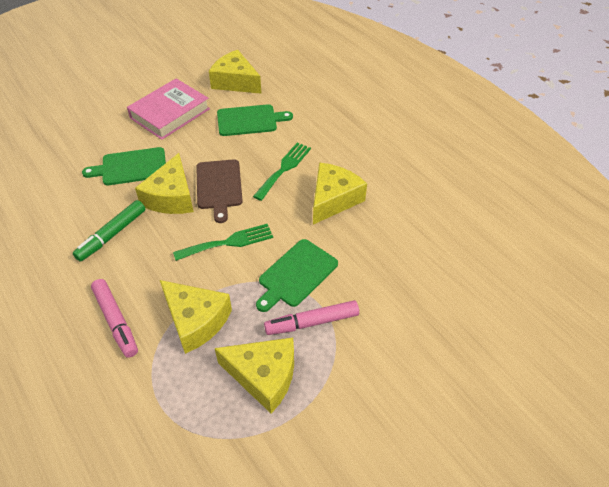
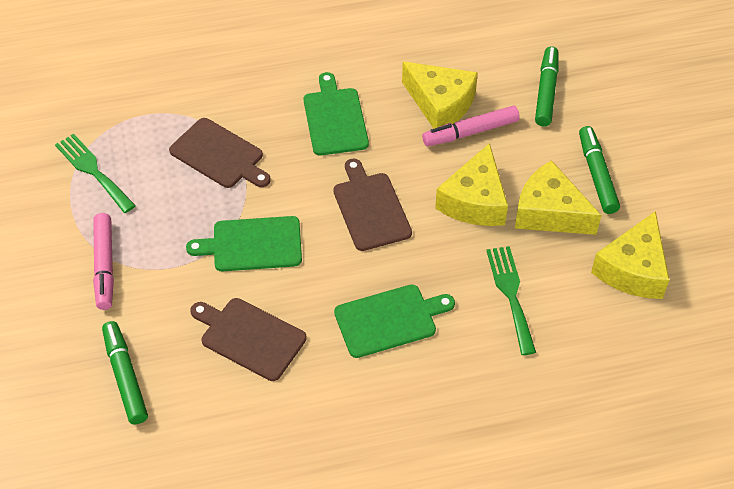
brown cutting board: [196,159,243,223] = 1 -> [169,118,271,188] [190,298,307,381] [333,159,412,251] = 3
green marker: [73,200,146,262] = 1 -> [102,321,148,424] [535,46,558,126] [579,126,620,214] = 3
pink book: [127,79,210,140] = 1 -> none = 0
yellow cheese: [135,153,194,214] [160,280,232,354] [209,50,261,94] [215,338,294,414] [313,163,367,225] = 5 -> [402,62,478,129] [435,143,508,226] [515,160,601,235] [591,211,669,299] = 4

